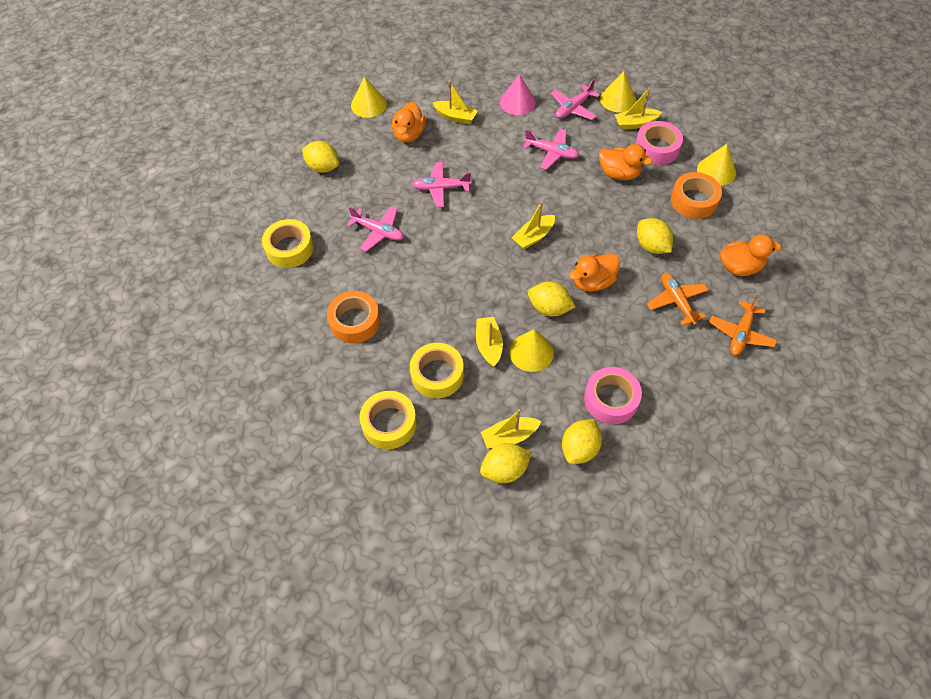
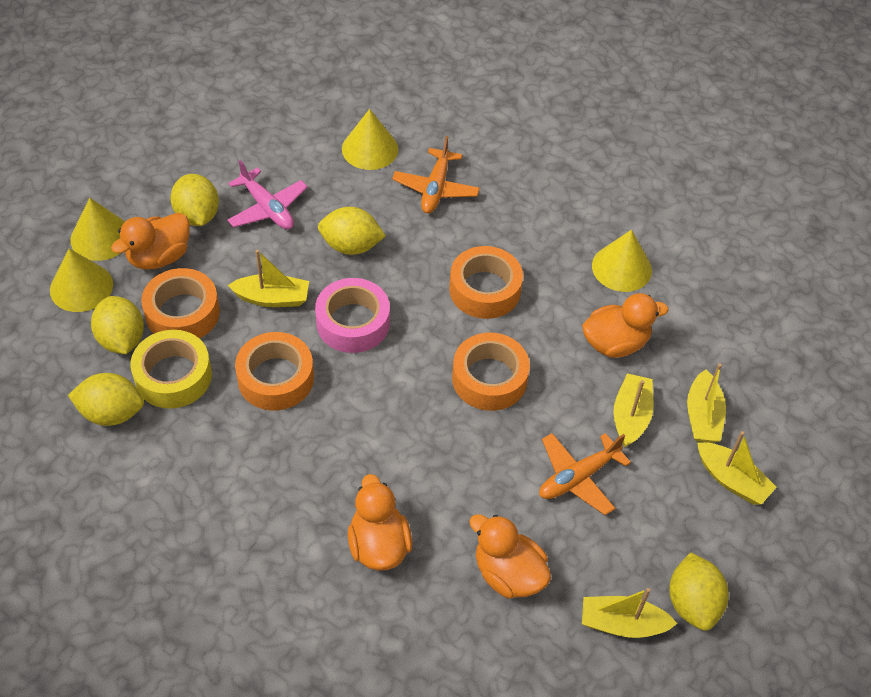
orange tape: [327,291,380,343] [671,172,722,219] = 2 -> [141,268,220,339] [235,332,314,411] [449,246,523,319] [452,333,530,411] = 4
pink cone: [500,74,536,115] = 1 -> none = 0
pink plane: [347,206,404,252] [412,162,471,207] [523,129,579,170] [551,79,600,120] = 4 -> [227,160,308,229] = 1
pink tape: [584,367,642,424] [636,121,683,165] = 2 -> [315,278,390,353] = 1
yellow tape: [262,219,314,268] [359,391,417,449] [410,343,464,398] = 3 -> [131,330,212,409] = 1

